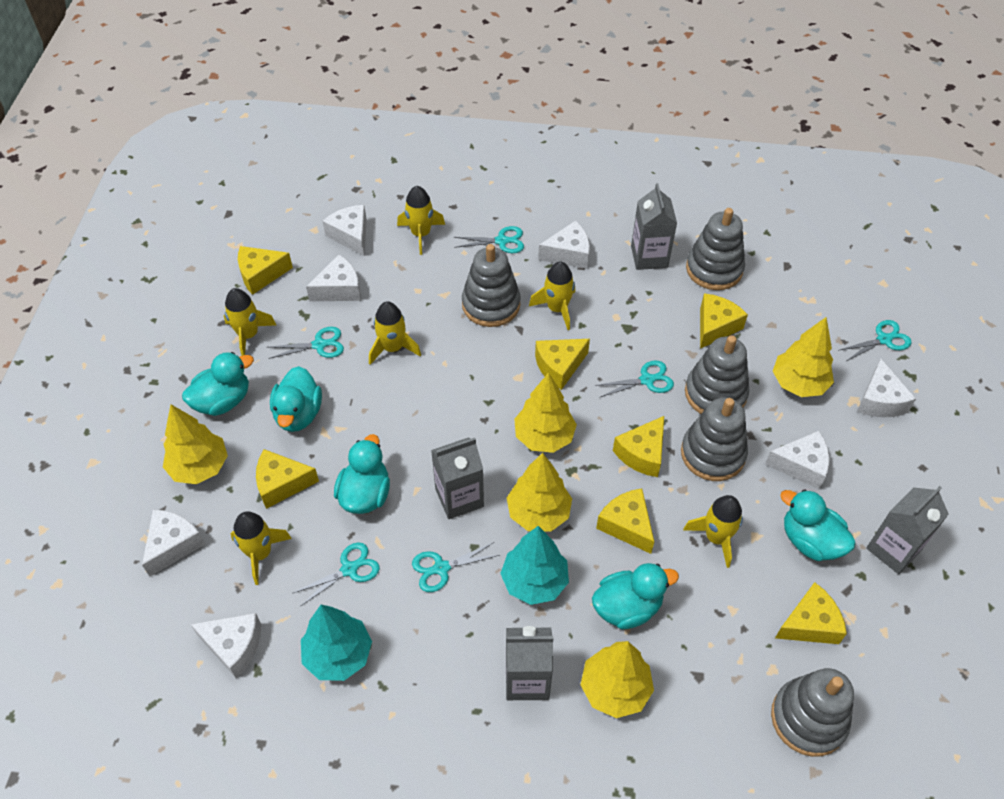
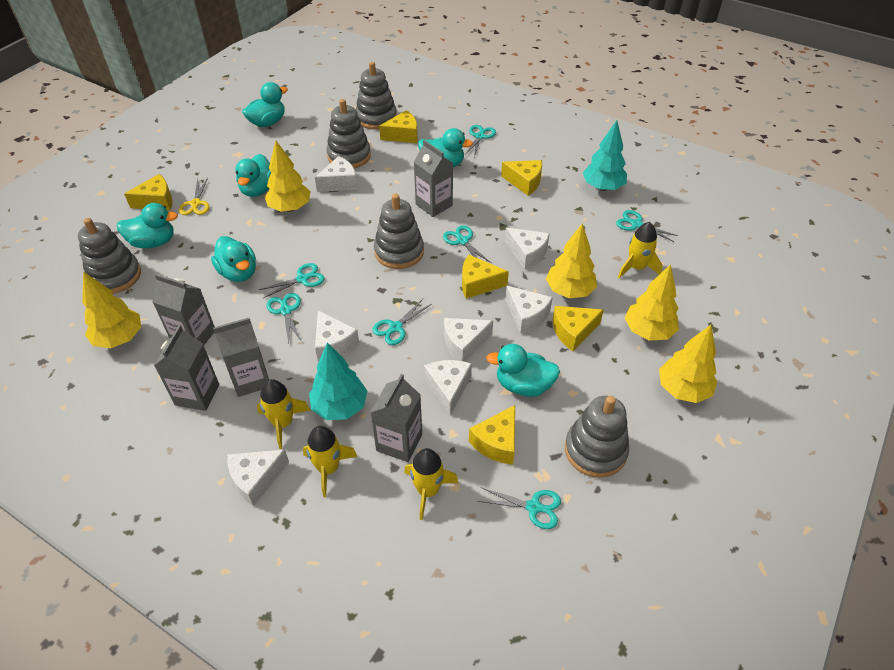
grey carton: [431,437,484,519] [506,626,553,700] [631,183,677,270] [866,486,949,574] = 4 -> [152,274,215,345] [154,325,219,411] [213,318,269,397] [370,374,422,462] [414,140,453,217] = 5
turquoise duck: [182,352,254,416] [270,366,322,432] [334,434,390,514] [592,563,679,629] [780,489,856,561] = 5 -> [117,203,178,248] [211,236,256,282] [235,154,271,197] [242,82,288,127] [418,128,473,167] [486,344,560,397] = 6
turquoise scissors: [268,327,344,359] [293,543,380,606] [412,542,499,592] [454,226,524,253] [595,360,674,397] [838,320,912,361] = 6 -> [259,263,325,298] [267,293,301,344] [372,299,432,345] [443,225,491,263] [464,125,496,157] [478,487,561,529] [616,210,678,242] = 7
yellow cheese: [238,246,293,295] [256,449,319,509] [535,339,590,390] [596,488,654,554] [613,416,664,477] [700,293,748,349] [775,582,847,644] = 7 -> [124,174,173,211] [379,110,418,143] [462,255,509,299] [469,405,515,465] [501,160,542,196] [553,306,604,351] = 6
yellow rocket: [224,288,276,356] [230,511,292,585] [369,301,421,365] [397,186,445,255] [529,261,575,330] [683,495,743,568] = 6 -> [257,379,311,449] [303,426,358,497] [404,448,459,520] [618,222,663,278] = 4
yellow scissors: none = 0 -> [179,178,209,215] = 1

